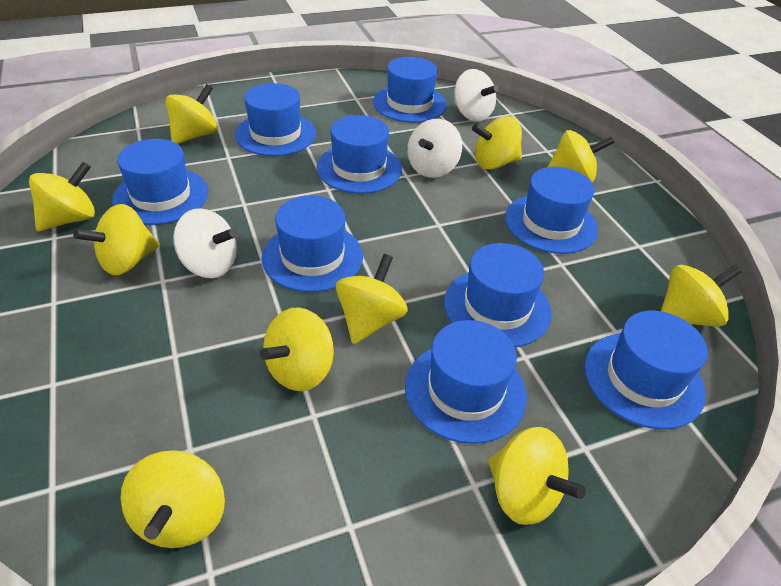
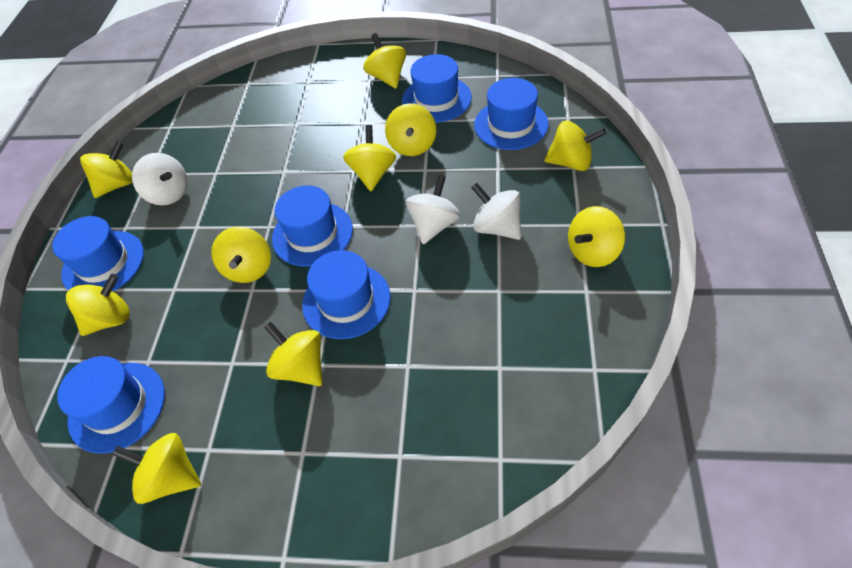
blue hat: [112,139,208,225] [235,83,316,156] [262,196,363,292] [317,115,402,194] [373,57,447,123] [405,320,527,444] [444,243,551,347] [505,167,598,254] [584,311,708,429] = 9 -> [52,216,144,291] [57,356,165,454] [272,185,353,267] [302,250,390,339] [402,54,472,123] [474,78,549,150] = 6

